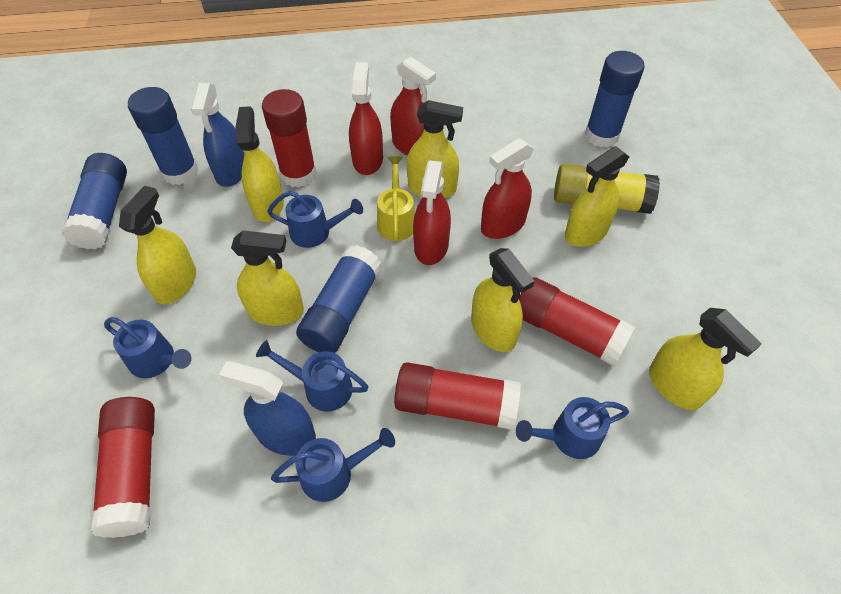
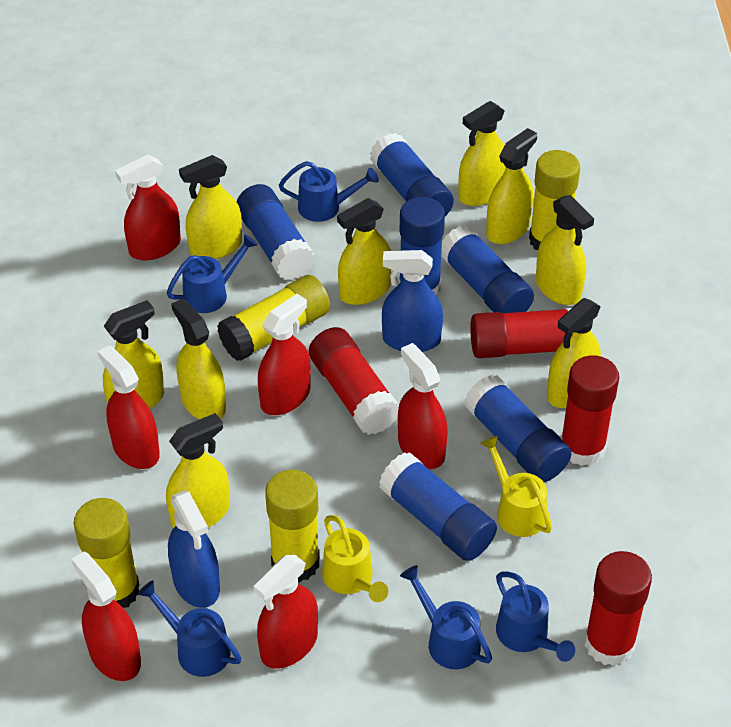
blue glue stick: [62,153,127,250] [128,87,199,185] [296,245,382,353] [585,51,645,147] = 4 -> [237,184,315,280] [370,133,454,216] [379,452,497,561] [399,197,445,296] [441,225,534,313] [464,375,572,482] = 6
red spray bottle: [349,62,383,175] [390,57,436,156] [413,160,451,265] [481,138,534,239] = 4 -> [71,552,141,681] [98,346,160,469] [115,155,181,260] [254,555,318,669] [258,294,311,415] [398,343,448,469] = 6
yellow glue stick: [554,164,660,214] = 1 -> [74,498,139,608] [217,275,330,361] [265,470,320,583] [529,150,580,250] = 4
yellow spray bottle: [119,186,196,304] [231,231,304,326] [235,106,284,222] [407,100,463,198] [471,248,535,352] [565,146,629,247] [649,308,762,410] = 7 -> [103,300,164,409] [166,413,230,528] [171,298,226,419] [179,155,242,259] [337,198,392,305] [458,101,506,206] [486,128,537,244] [536,195,594,305] [547,298,601,408] = 9
yellow watering can: [377,156,415,241] = 1 -> [322,515,388,602] [480,436,552,537] = 2

